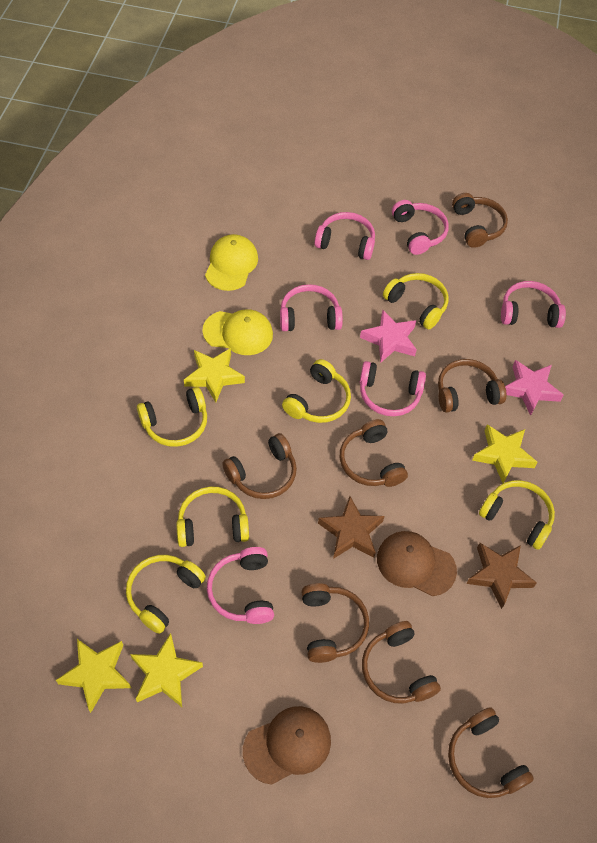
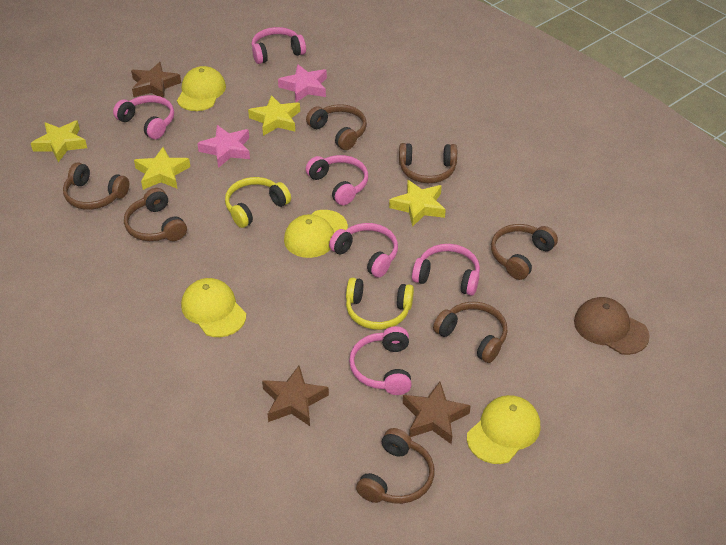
brown cap: [243,706,331,785] [377,531,457,596] = 2 -> [574,297,650,355] = 1
brown star: [318,496,385,559] [466,543,537,609] = 2 -> [131,62,181,98] [262,366,329,426] [403,382,471,444] = 3
yellow cap: [202,309,273,355] [205,234,258,291] = 2 -> [177,66,226,111] [181,278,246,337] [284,210,348,258] [467,395,540,464] = 4
yellow headphones: [126,555,206,634] [137,387,207,447] [177,487,249,547] [282,359,351,423] [383,273,448,329] [479,480,555,550] = 6 -> [225,177,291,228] [346,278,414,330] = 2

